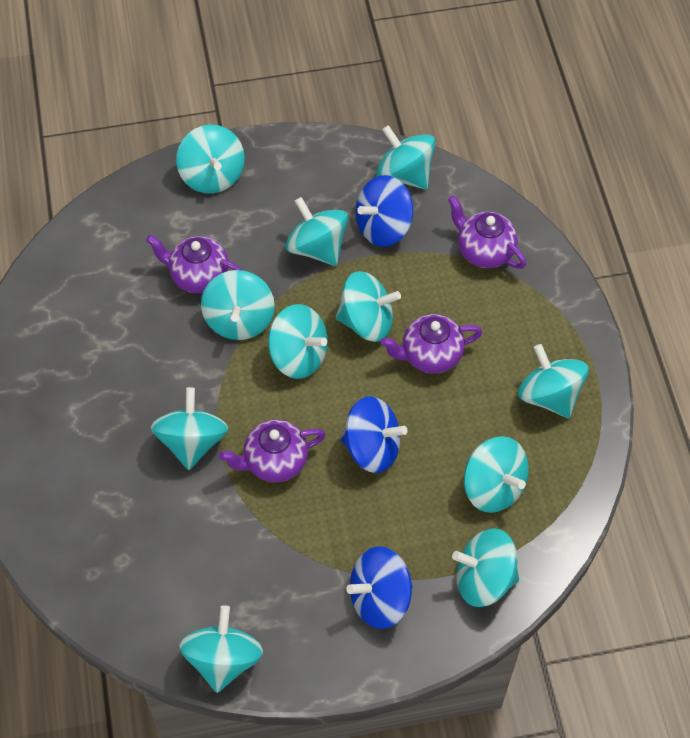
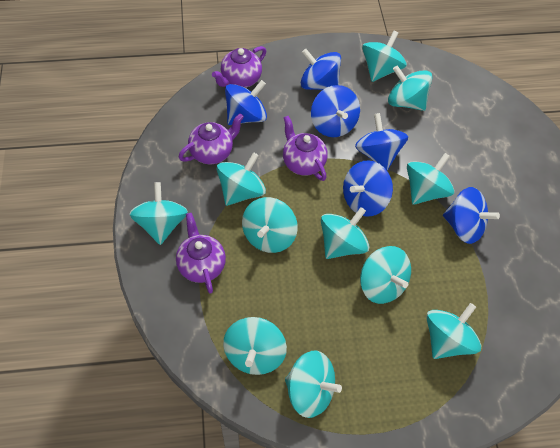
blue spinning top: [341,396,407,473] [346,547,413,629] [356,175,413,247] = 3 -> [225,80,267,125] [301,49,341,90] [311,85,360,137] [343,160,393,216] [355,113,408,170] [443,187,500,244] = 6

